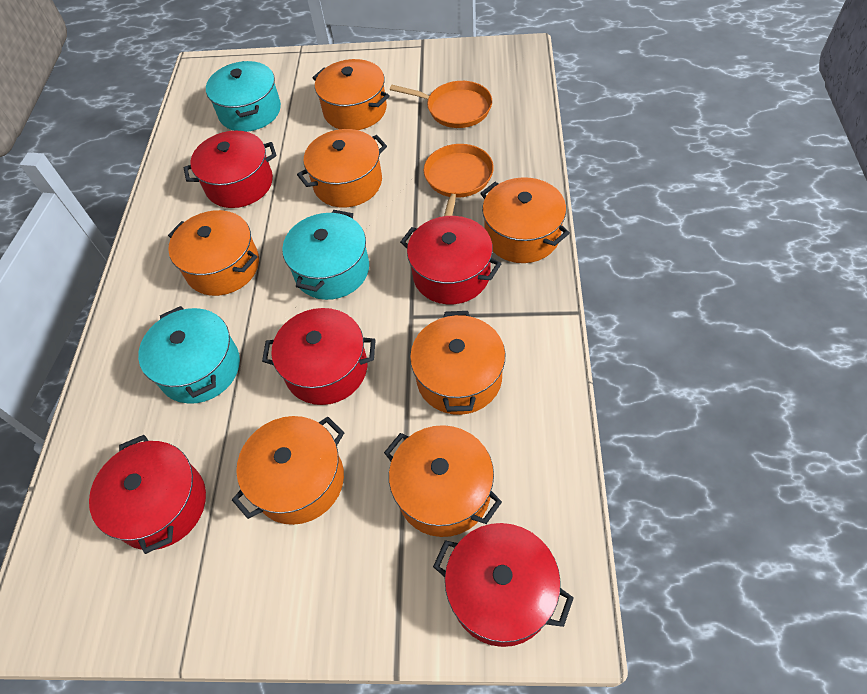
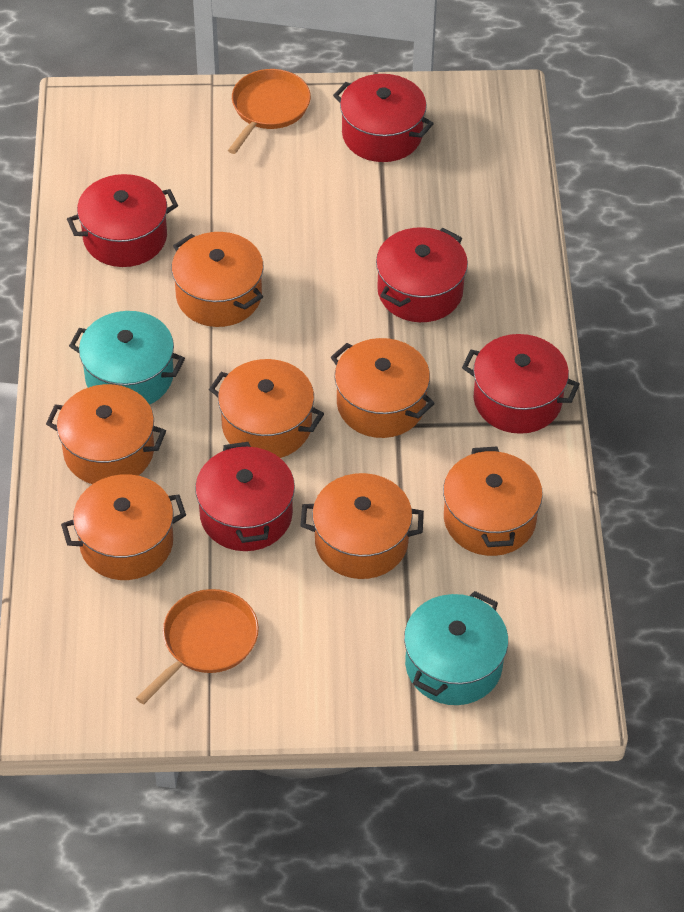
turquoise pot: [138,306,240,404] [206,61,281,132] [282,210,369,300] = 3 -> [69,311,185,405] [404,591,508,705] = 2

